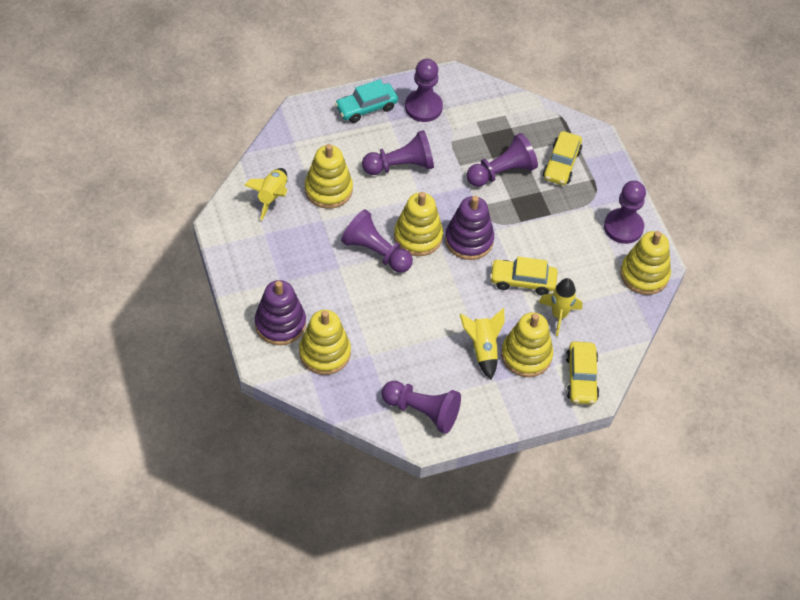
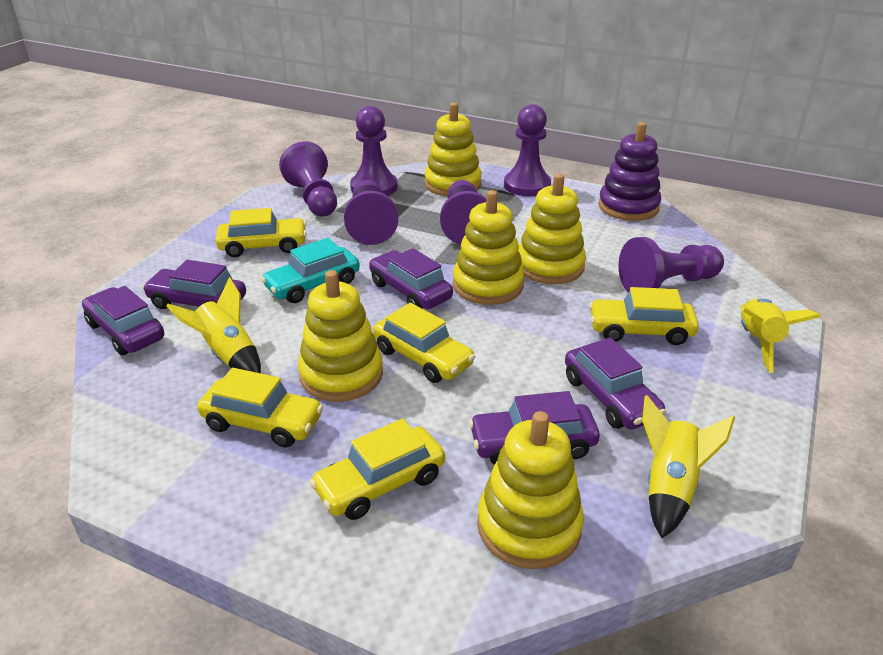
purple car: none = 0 -> [82,286,164,355] [142,260,246,309] [369,248,453,309] [469,391,600,465] [565,337,666,429] = 5
purple stacking toy: [255,280,306,345] [445,196,494,260] = 2 -> [598,122,661,221] = 1
yellow car: [490,257,558,295] [543,131,582,185] [566,341,599,404] = 3 -> [197,368,323,448] [215,208,307,257] [310,418,445,520] [373,303,475,383] [589,287,699,345] = 5

